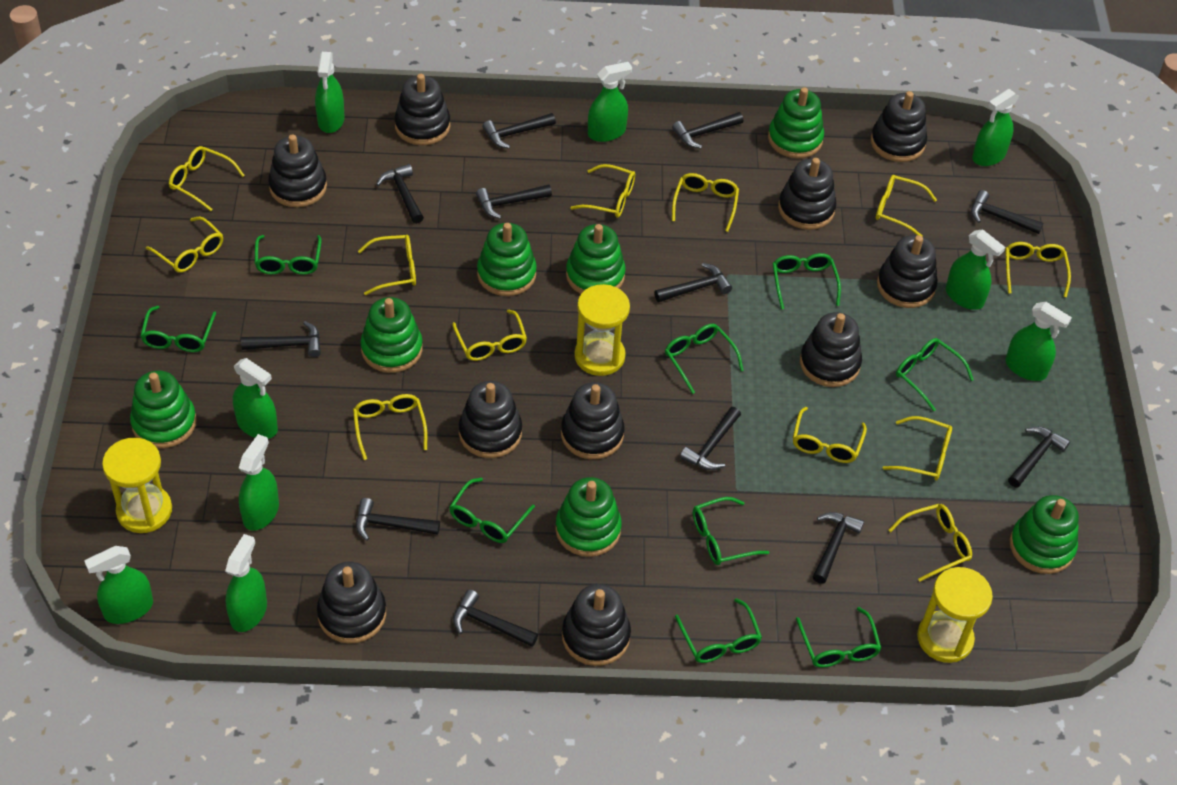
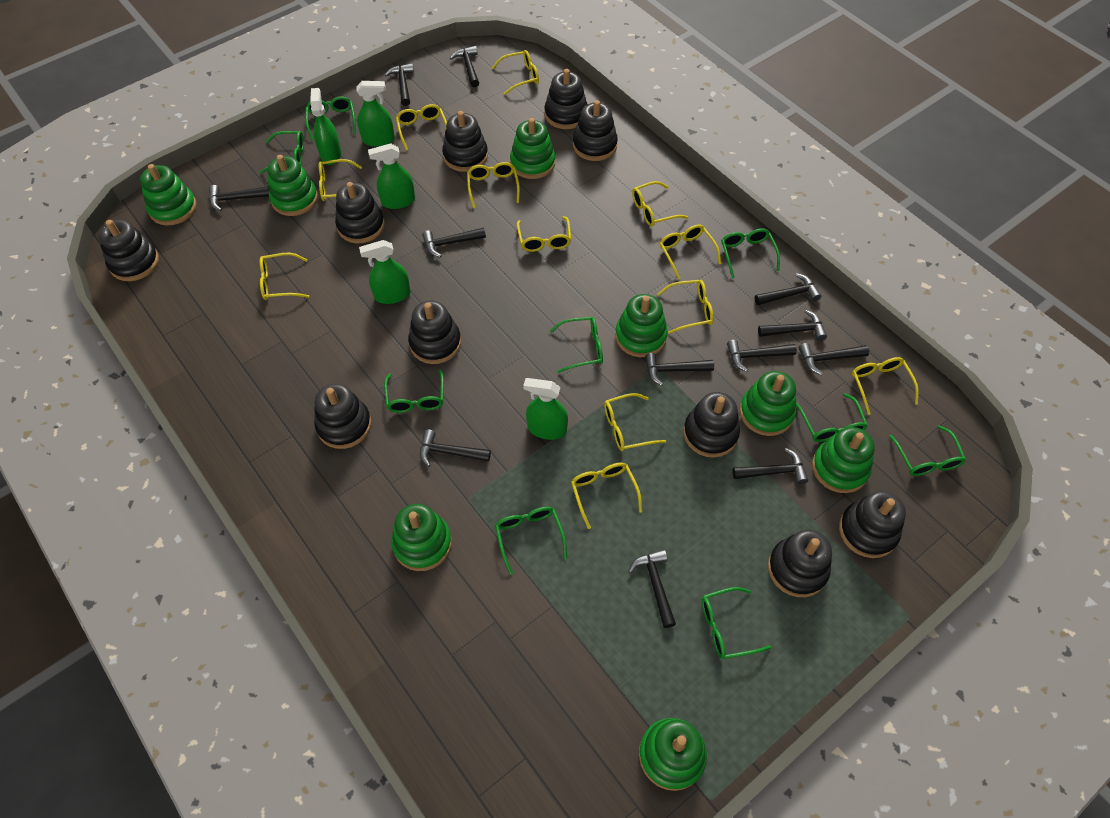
green spray bottle: [84,546,153,624] [225,534,267,632] [233,358,278,439] [239,434,279,531] [315,52,344,133] [588,62,632,142] [946,229,1005,310] [972,89,1019,166] [1005,302,1072,381] = 9 -> [310,88,341,165] [357,81,395,147] [359,240,410,304] [368,143,415,209] [523,378,568,440] = 5
green stacking toy: [130,371,197,448] [360,297,423,373] [477,223,537,296] [555,477,622,557] [566,224,626,294] [768,87,824,158] [1010,495,1079,574] = 7 -> [140,164,197,226] [268,155,318,216] [391,504,452,571] [510,118,555,179] [615,294,668,357] [639,718,707,791] [740,371,796,436] [812,427,875,493] = 8
yellow hourglass: [102,438,172,533] [574,284,630,376] [917,567,993,663] = 3 -> none = 0

